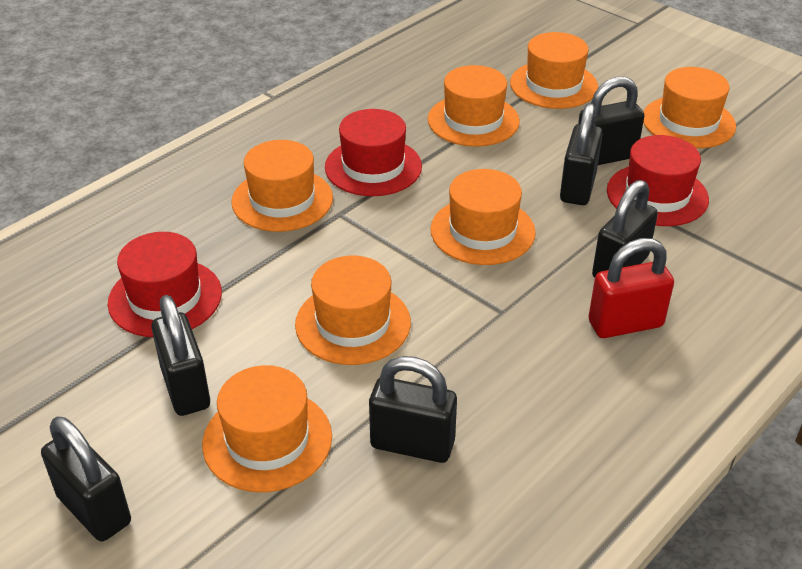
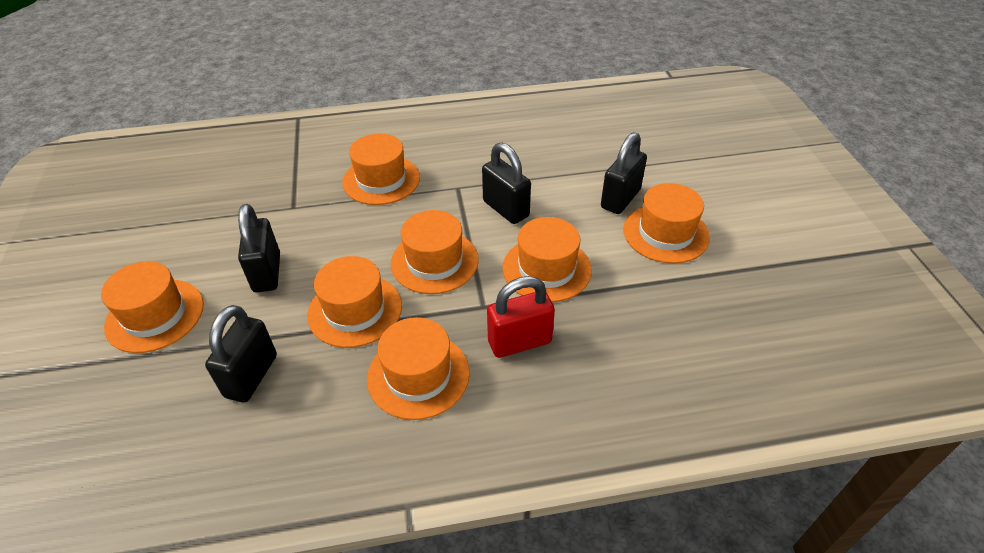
black padlock: [41,417,131,542] [151,295,210,416] [369,356,457,463] [560,103,603,205] [578,77,644,165] [592,180,658,278] = 6 -> [205,305,277,403] [238,204,280,292] [482,143,531,224] [601,132,647,214] = 4
red hat: [108,232,222,337] [325,109,422,196] [607,135,709,226] = 3 -> none = 0

